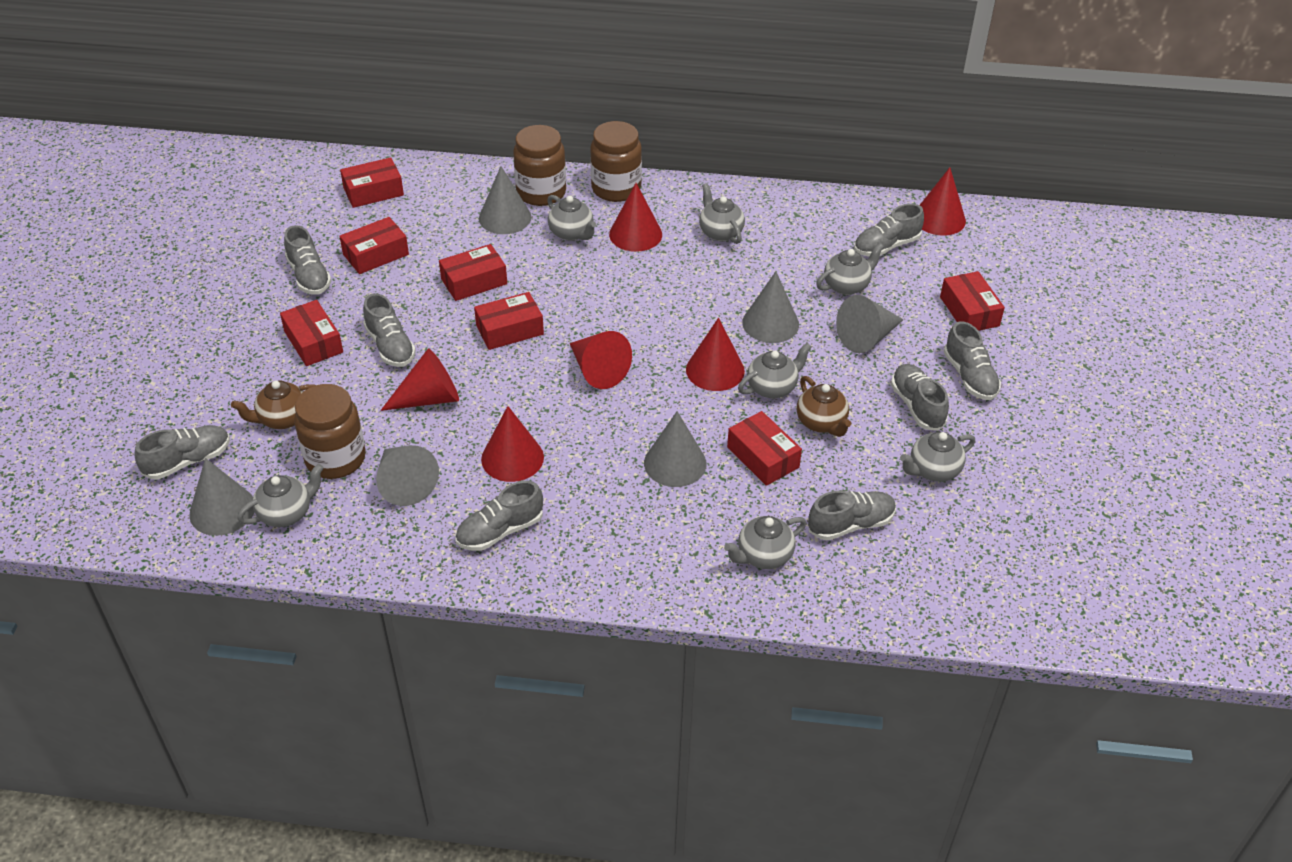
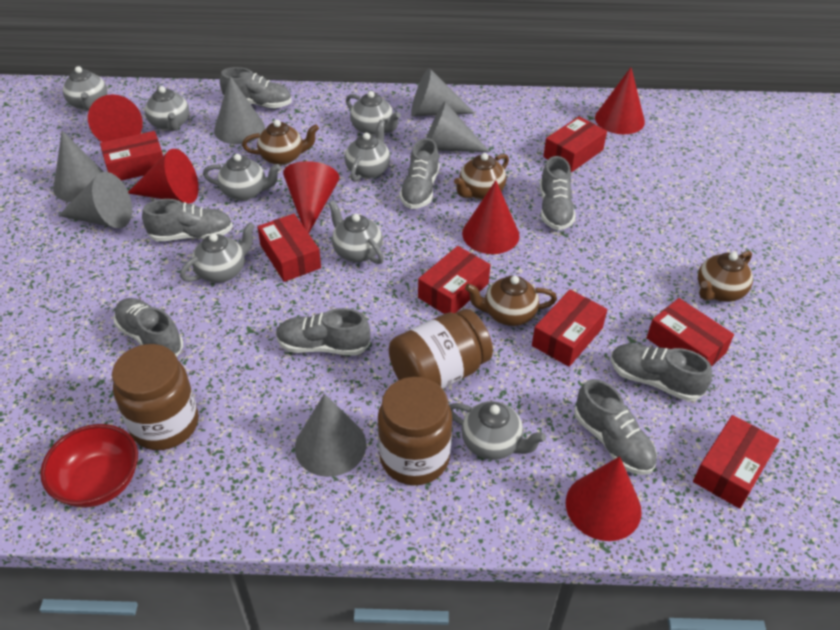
brown teapot: [231,381,315,429] [797,376,851,437] = 2 -> [242,120,319,165] [454,153,509,200] [465,275,557,326] [698,251,753,302] = 4
grey teapot: [237,464,324,527] [547,195,596,241] [699,183,745,244] [724,516,806,569] [738,343,812,398] [816,243,884,295] [900,432,975,482] = 7 -> [63,66,107,111] [145,85,190,131] [180,222,255,283] [203,154,281,201] [328,200,384,264] [345,120,391,182] [346,91,401,136] [449,401,546,460] = 8
red bowl: none = 0 -> [40,424,138,507] = 1

